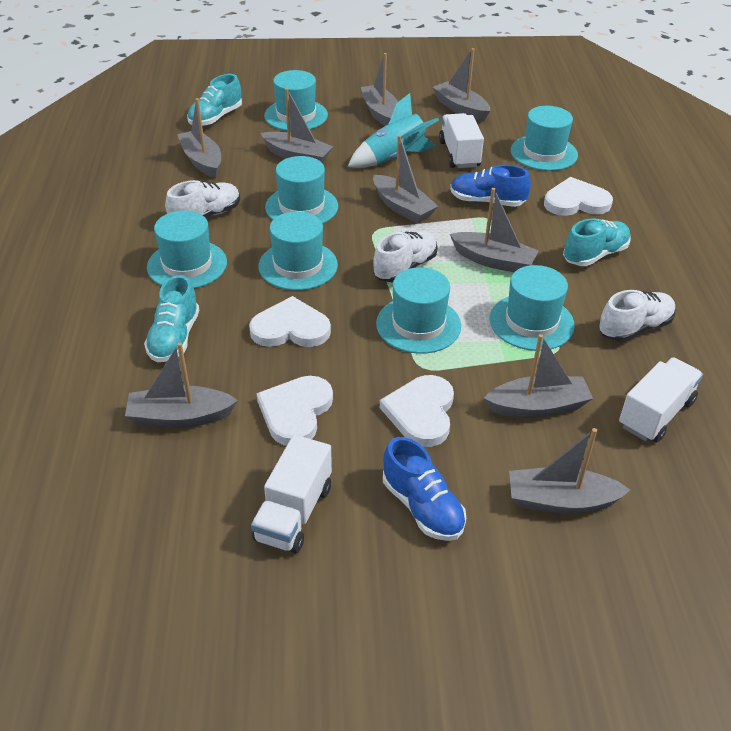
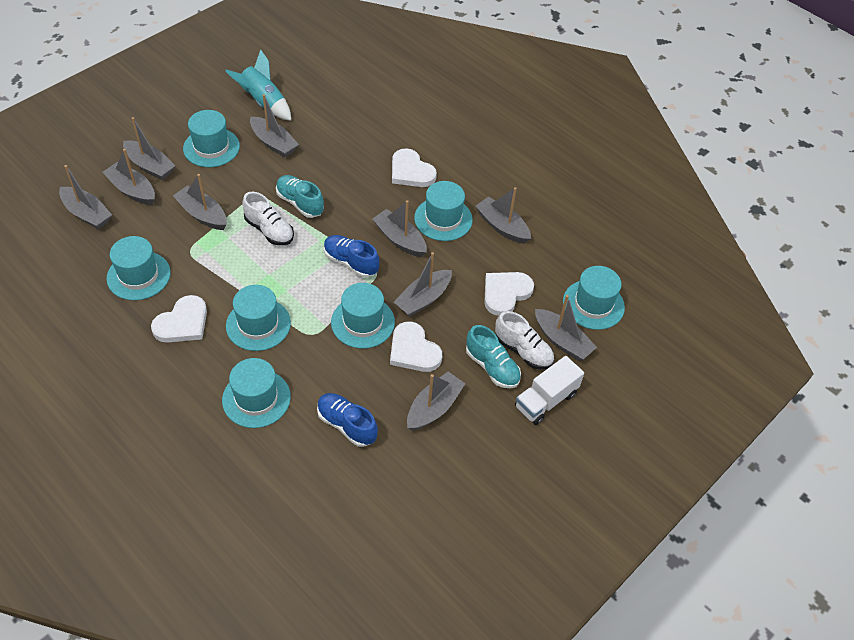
grey boat: [125,342,238,428] [177,98,221,178] [261,88,333,163] [361,53,398,126] [373,135,438,224] [433,48,490,122] [450,188,539,272] [484,334,593,418] [509,428,630,514] = 9 -> [59,165,112,229] [103,149,155,205] [123,117,175,180] [173,174,227,230] [250,94,299,158] [372,200,427,257] [394,252,452,316] [407,371,465,431] [475,187,531,244] [535,295,597,361] = 10
turquoise shoe: [144,275,199,362] [187,74,242,126] [563,219,631,266] = 3 -> [276,175,324,218] [466,325,521,389] = 2
white shoe: [165,180,240,218] [373,230,438,282] [598,290,676,342] = 3 -> [242,192,294,245] [495,311,554,369] = 2
white truck: [251,435,332,553] [439,113,484,168] [619,357,703,443] = 3 -> [515,356,584,425] = 1

